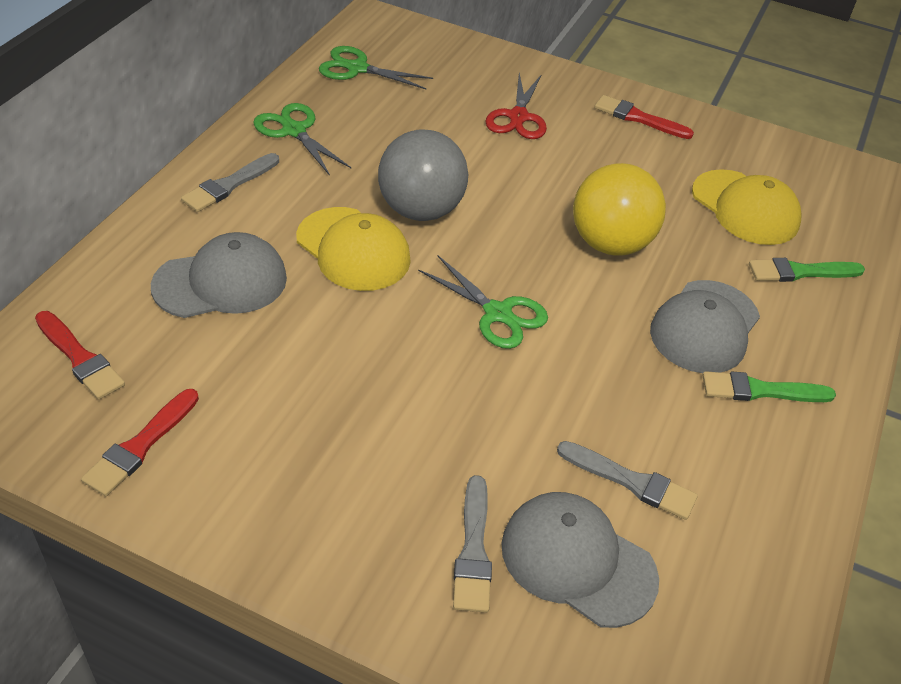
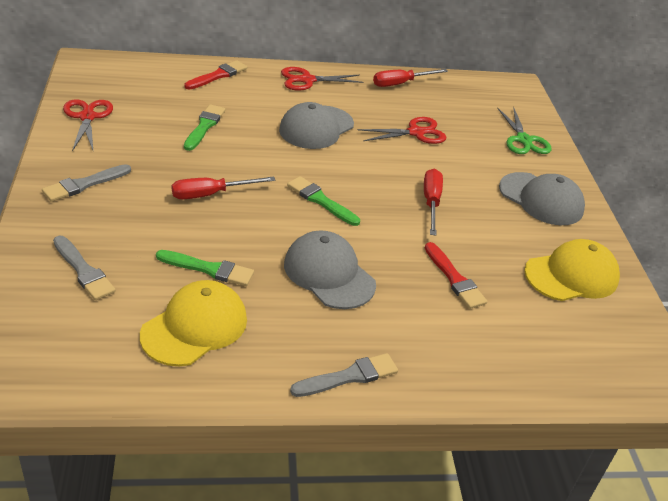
green brush: [702,371,836,402] [749,258,865,282] = 2 -> [156,250,254,286] [184,104,225,151] [287,176,360,226] = 3
green scissors: [253,103,351,176] [319,46,433,89] [418,256,548,349] = 3 -> [497,107,551,154] = 1
grey ball: [378,129,468,221] = 1 -> none = 0
red brush: [35,311,125,400] [81,389,199,496] [594,95,694,139] = 3 -> [185,60,247,90] [425,242,487,309] = 2
red scissors: [485,73,547,139] = 1 -> [63,99,113,151] [281,67,364,91] [358,117,446,144] = 3
red screwdriver: none = 0 -> [172,176,276,199] [373,69,448,87] [424,169,443,236] = 3
yellow ball: [573,163,666,256] = 1 -> none = 0

